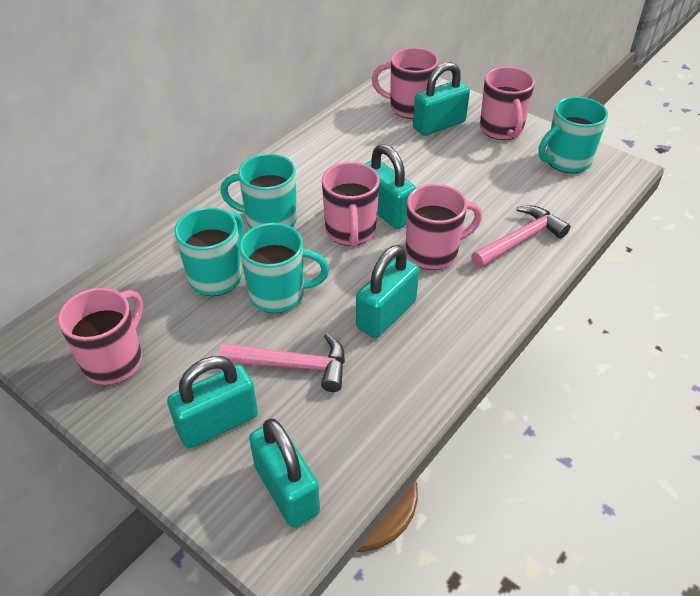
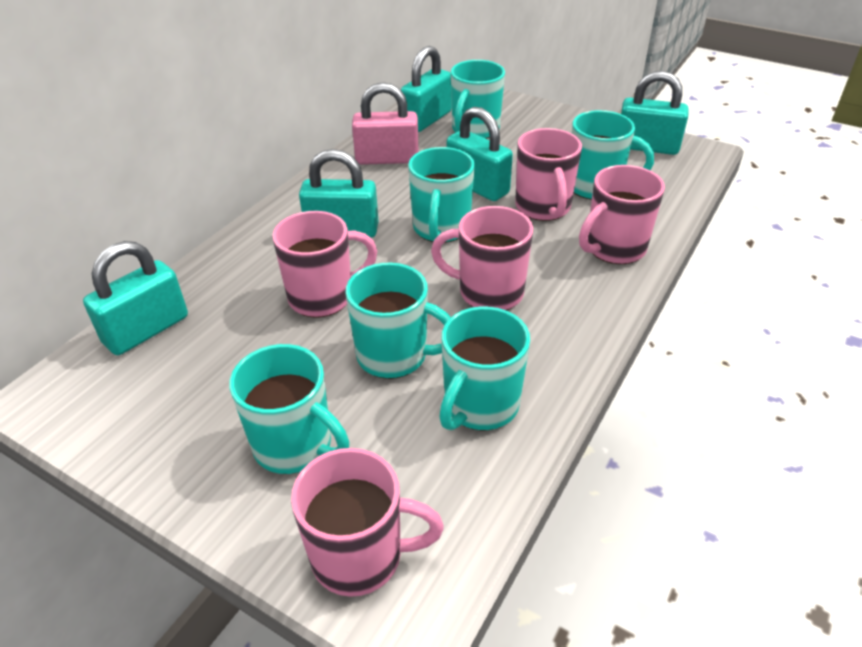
pink hammer: [219,333,345,392] [471,205,570,268] = 2 -> none = 0
pink padlock: none = 0 -> [352,82,419,165] = 1
turquoise mug: [174,207,244,296] [220,154,297,229] [239,223,329,313] [538,97,608,173] = 4 -> [229,344,349,474] [346,262,451,379] [408,147,475,243] [439,306,530,431] [451,60,505,139] [572,110,654,200] = 6

